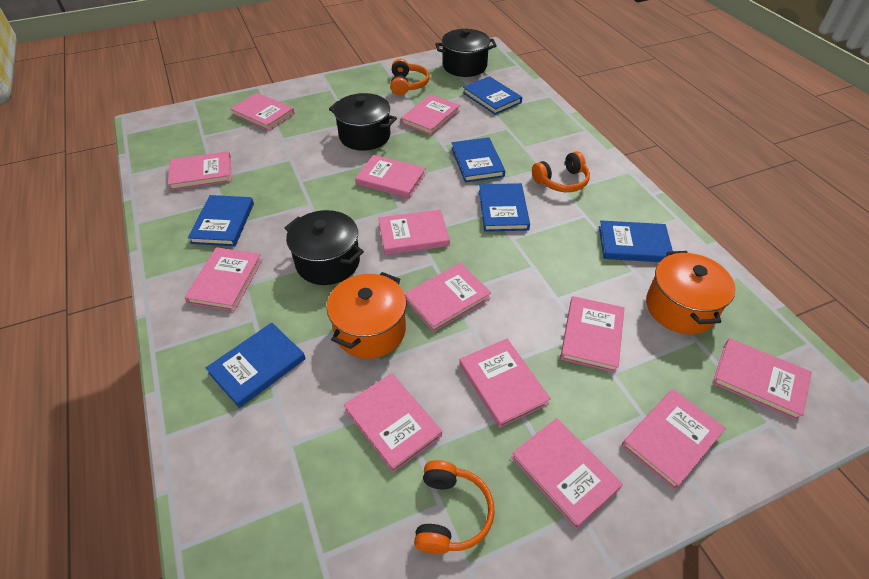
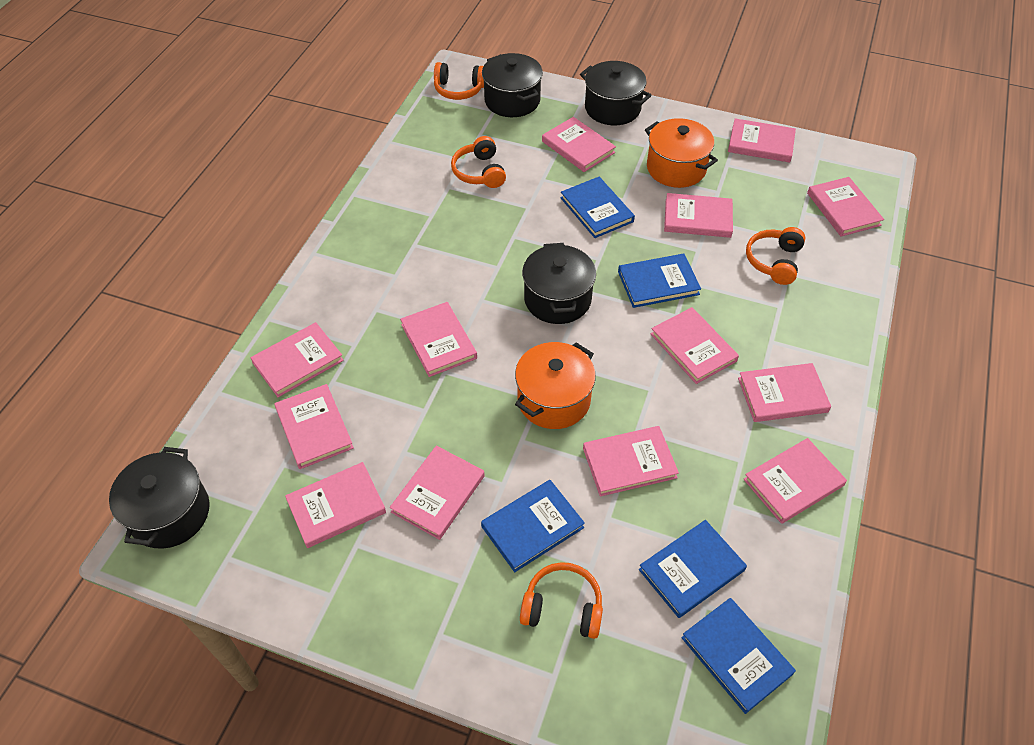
black pot: [285,210,364,285] [329,93,397,151] [435,29,497,77] = 3 -> [109,447,210,549] [482,53,543,117] [522,243,596,324] [580,61,652,125] = 4
blue book: [188,195,254,246] [206,323,306,408] [451,137,505,183] [463,76,522,115] [479,183,530,232] [599,221,673,262] = 6 -> [481,480,585,572] [561,177,635,238] [618,254,701,308] [639,520,747,618] [681,598,796,714] = 5
orange headphones: [390,59,430,96] [414,460,495,554] [532,151,590,192] = 3 -> [434,62,484,100] [451,136,506,188] [520,562,603,639] [746,227,805,285] = 4

